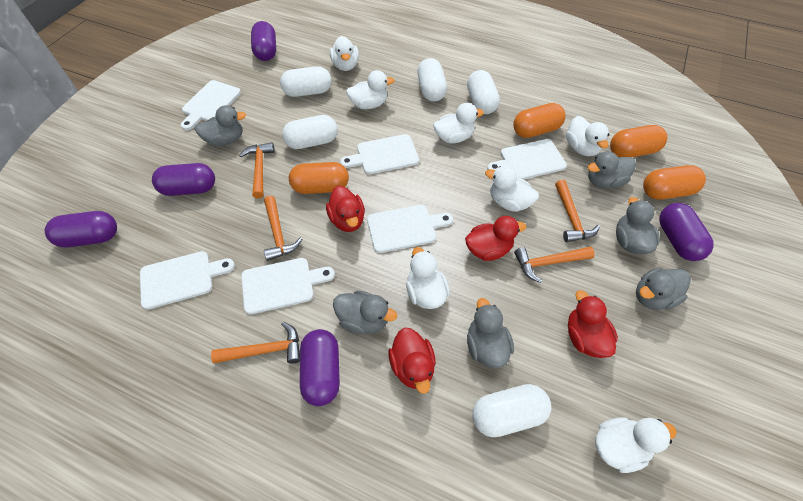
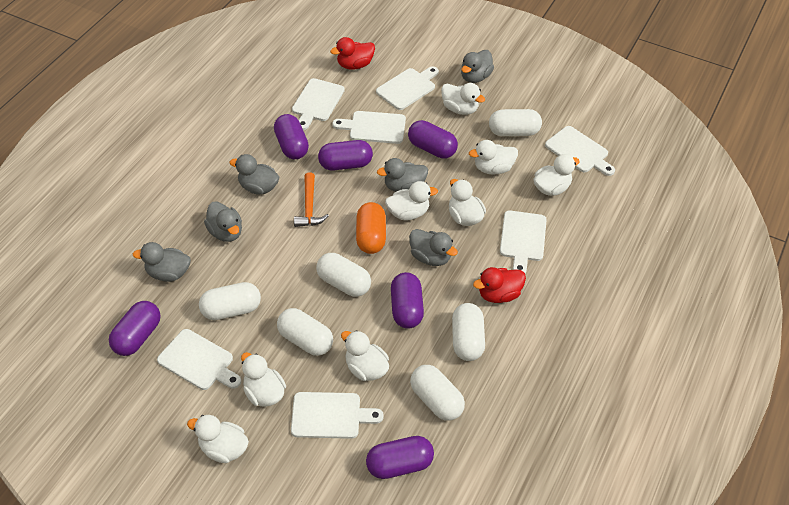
orange capsule: [289,162,349,194] [513,103,566,138] [610,125,667,157] [643,165,706,200] = 4 -> [356,202,386,254] = 1
orange hammer: [211,322,300,364] [239,142,275,199] [264,196,302,261] [514,247,595,283] [555,180,600,242] = 5 -> [294,173,329,227] = 1
purple capsule: [45,211,117,247] [152,163,215,196] [251,21,276,61] [300,329,340,406] [659,203,714,261] = 5 -> [109,301,161,356] [274,114,309,159] [318,140,373,170] [366,436,434,479] [391,272,424,329] [408,120,458,159] = 6
red duck: [326,186,365,232] [389,327,436,394] [465,216,526,261] [568,290,618,358] = 4 -> [330,37,375,70] [473,267,526,303] = 2
white capsule: [280,66,331,97] [282,115,338,149] [417,58,447,102] [467,70,500,114] [472,384,551,437] = 5 -> [199,282,261,320] [277,308,333,356] [316,253,371,297] [410,365,465,421] [452,303,485,361] [489,109,542,136] = 6
white cutting board: [140,251,235,310] [181,80,241,130] [241,258,335,314] [340,134,419,174] [367,205,453,253] [487,139,567,180] = 6 -> [157,329,241,390] [291,392,384,439] [292,78,345,130] [332,111,406,144] [376,66,439,110] [500,210,547,274] [545,126,615,176] = 7
white duck: [330,36,359,71] [346,70,395,109] [406,247,450,309] [433,103,484,144] [485,166,539,212] [566,116,609,156] [595,417,677,473] = 7 -> [187,415,249,463] [241,352,286,407] [341,330,389,381] [385,181,438,221] [441,83,485,115] [449,179,486,226] [469,140,518,175] [534,154,580,196] = 8

